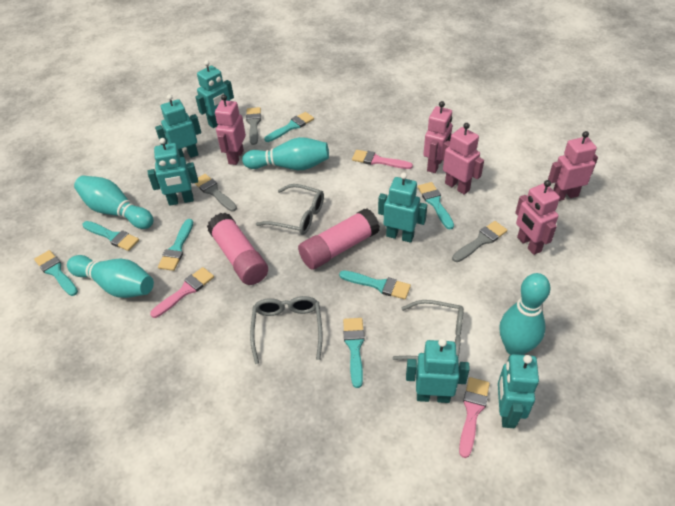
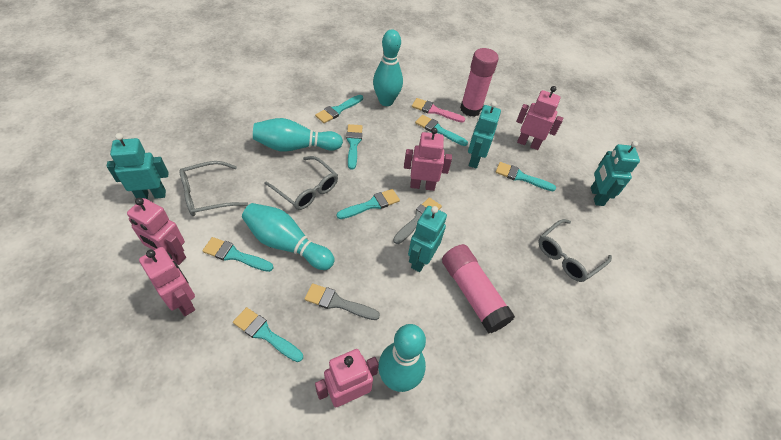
grey brush: [194,174,237,212] [246,107,261,145] [452,221,507,262] = 3 -> [305,283,380,320] [393,197,442,244] = 2
pink brush: [150,267,214,318] [352,150,413,169] [459,377,490,458] = 3 -> [412,98,465,123] = 1
turquoise robot: [148,138,198,206] [155,94,201,158] [195,60,234,128] [378,173,427,243] [406,338,470,403] [498,354,539,428] = 6 -> [107,133,169,199] [408,206,447,272] [468,101,501,169] [591,141,640,206] = 4

